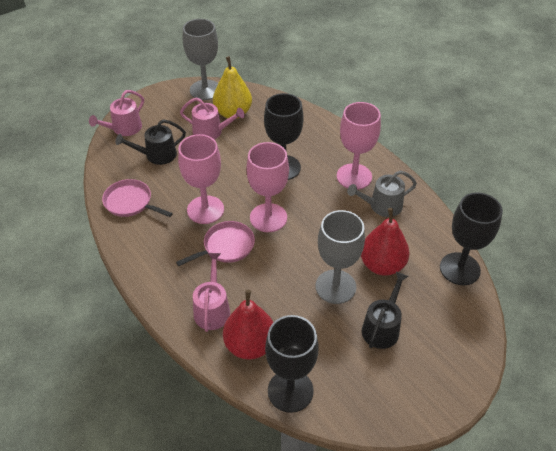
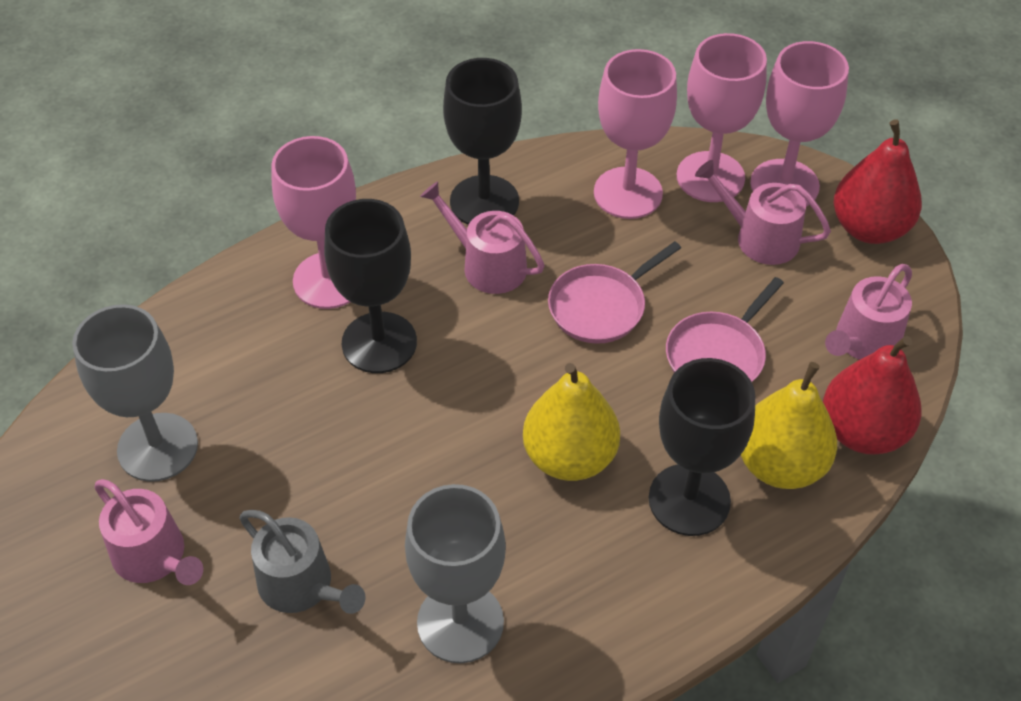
black watering can: [115,119,186,165] [362,272,409,349] = 2 -> none = 0
pink goblet: [178,134,224,224] [246,142,289,232] [337,102,381,190] = 3 -> [271,136,356,309] [594,49,677,219] [677,33,767,202] [750,41,849,207] = 4
pink watering can: [89,90,144,136] [180,97,245,140] [193,253,230,332] = 3 -> [94,479,203,585] [420,181,545,294] [695,160,831,265] [825,264,912,360] = 4
yellow pear: [213,56,252,119] = 1 -> [523,363,620,481] [741,362,837,489] = 2

